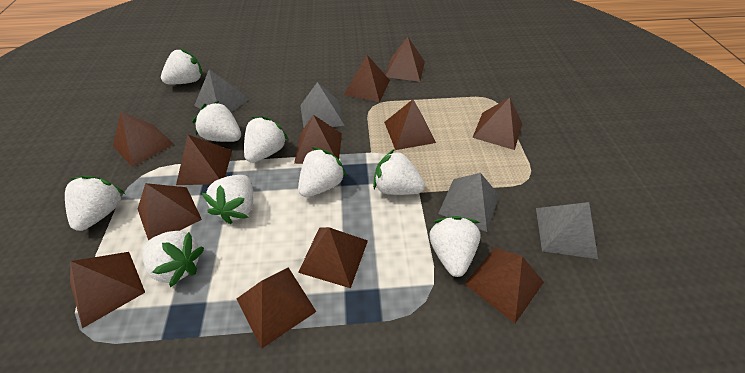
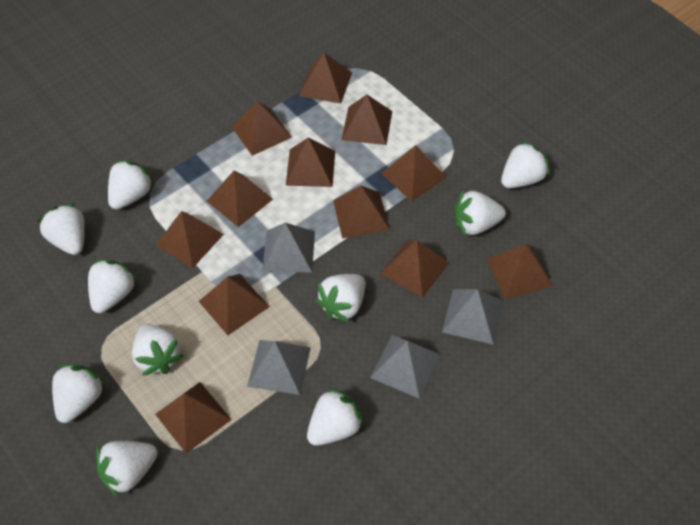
white strawberry: [65,175,125,231] [142,231,204,287] [161,48,203,85] [192,101,241,142] [202,175,254,224] [244,116,289,163] [298,147,347,197] [373,149,425,195] [429,216,481,277] = 9 -> [37,203,85,255] [52,364,106,423] [88,259,137,313] [96,441,158,497] [108,160,155,210] [132,324,184,376] [307,387,365,446] [315,274,365,322] [454,190,506,237] [501,141,550,188] = 10

